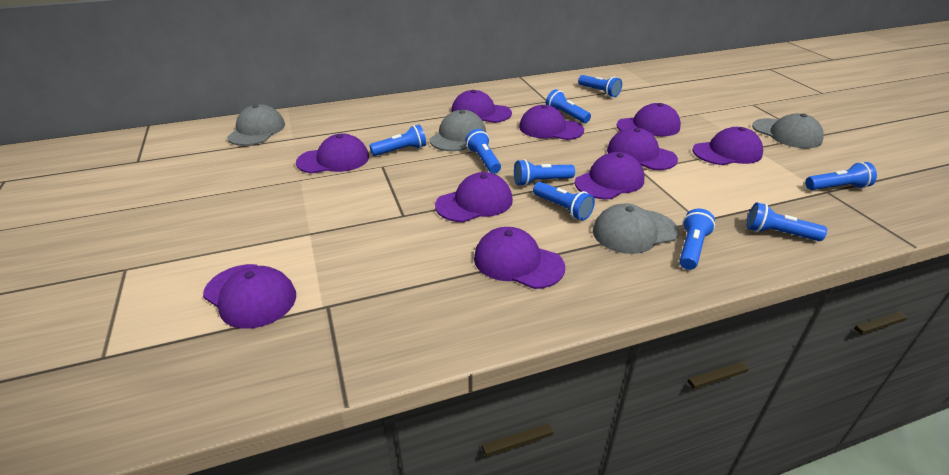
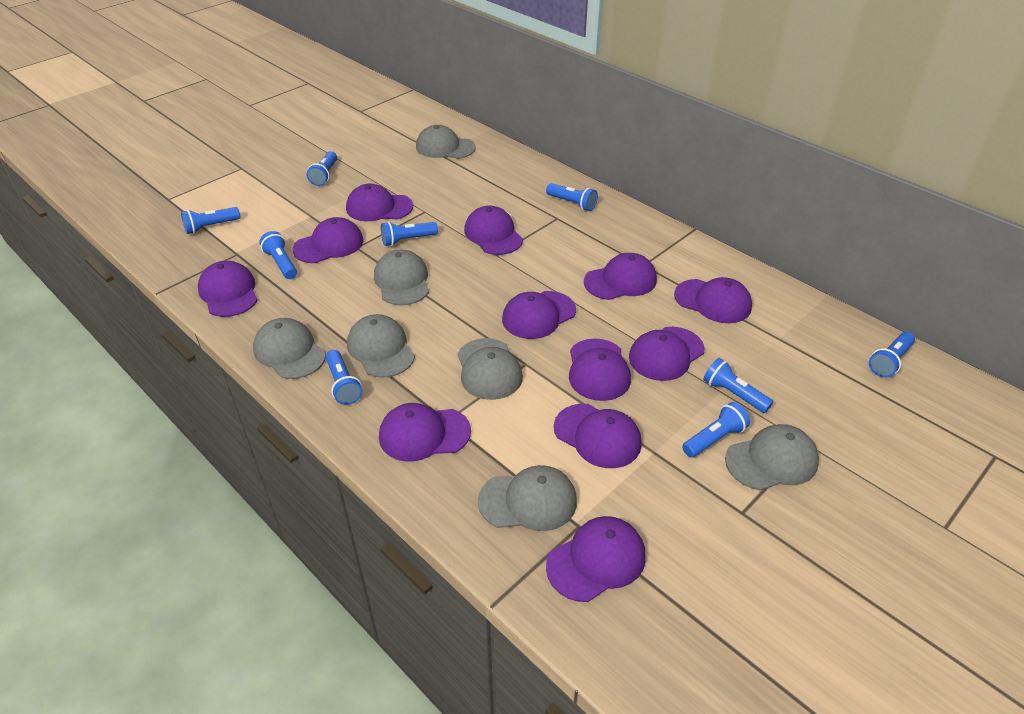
grey cap: [227,104,285,146] [430,110,486,151] [593,203,679,254] [752,113,824,148] = 4 -> [253,318,326,379] [347,314,415,378] [374,250,429,305] [416,125,476,159] [457,338,523,400] [478,465,577,531] [725,424,819,490] = 7
purple cap: [203,264,296,329] [296,134,369,174] [435,172,513,222] [451,90,512,123] [474,227,565,289] [519,105,584,140] [575,152,644,199] [607,127,678,170] [617,103,681,136] [692,127,763,165] = 10 -> [198,261,258,317] [292,217,363,263] [346,184,413,221] [379,403,471,462] [464,205,523,255] [502,291,576,339] [546,516,646,602] [554,404,642,468] [569,338,631,401] [584,253,657,300] [629,327,705,381] [674,277,752,323] = 12

